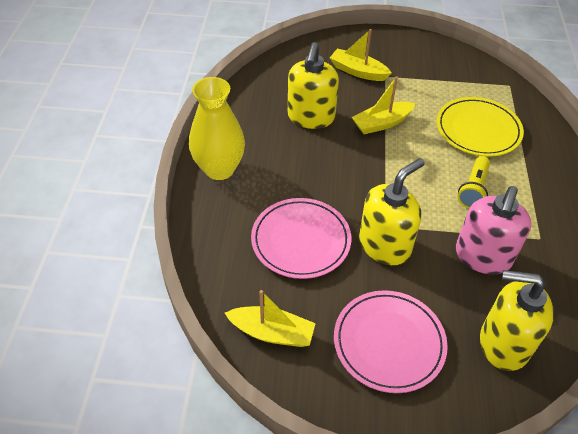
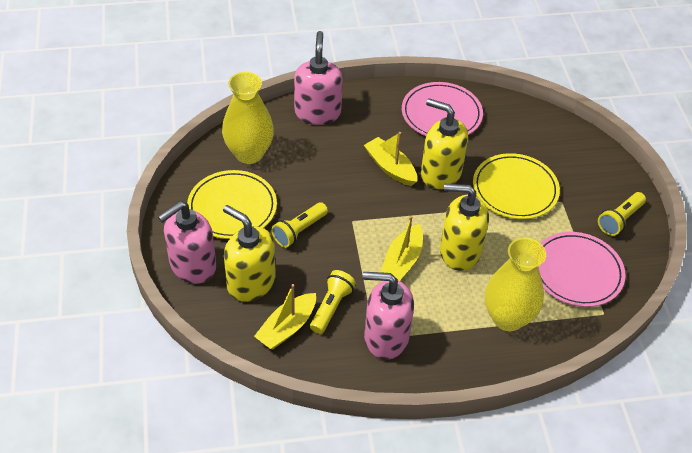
pink soap dispenser: [456,186,531,274] = 1 -> [158,201,216,284] [294,31,343,125] [363,272,414,360] = 3
yellow flashlight: [458,156,490,209] = 1 -> [271,202,328,248] [310,270,356,334] [598,192,646,236] = 3
yellow plate: [437,97,524,157] = 1 -> [187,170,277,239] [473,153,560,219] = 2
yellow vase: [189,77,245,180] = 1 -> [222,72,274,164] [485,238,546,331] = 2

